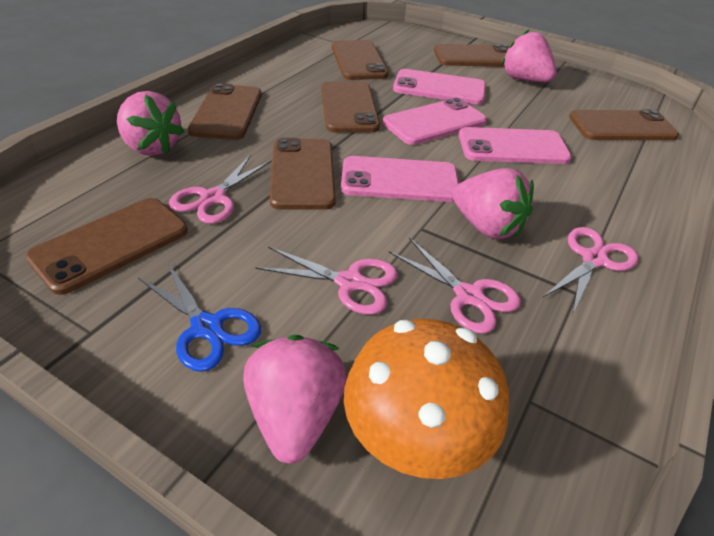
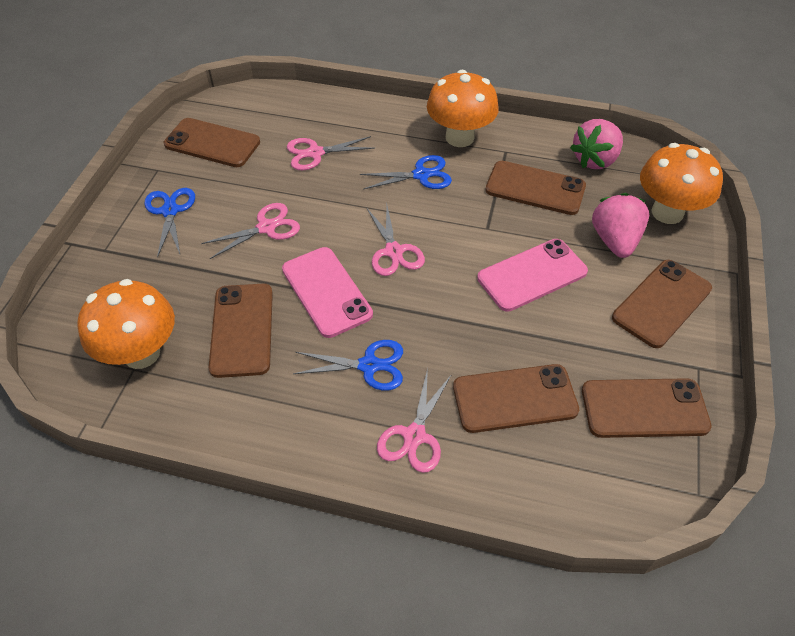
blue scissors: [138,262,261,372] = 1 -> [144,188,195,258] [293,340,403,391] [360,155,452,189] = 3
brown phone: [26,198,188,295] [188,83,262,140] [270,138,336,210] [321,81,380,133] [332,40,389,80] [434,44,509,67] [569,110,679,140] = 7 -> [164,118,260,167] [209,284,273,378] [453,364,579,433] [485,161,586,215] [582,378,712,438] [612,260,712,348] = 6
orange mushroom: [344,319,509,479] = 1 -> [77,279,175,369] [427,70,499,147] [640,143,723,224] = 3
pink phone: [341,156,459,202] [383,98,487,145] [393,69,486,105] [459,127,572,164] = 4 -> [282,247,373,338] [477,239,588,312] = 2
pink strawberry: [117,91,184,156] [243,335,347,464] [452,168,534,239] [502,30,557,82] = 4 -> [570,119,623,169] [592,193,649,258] = 2

